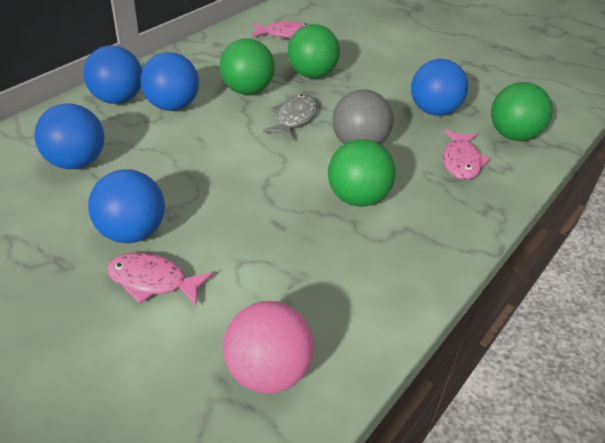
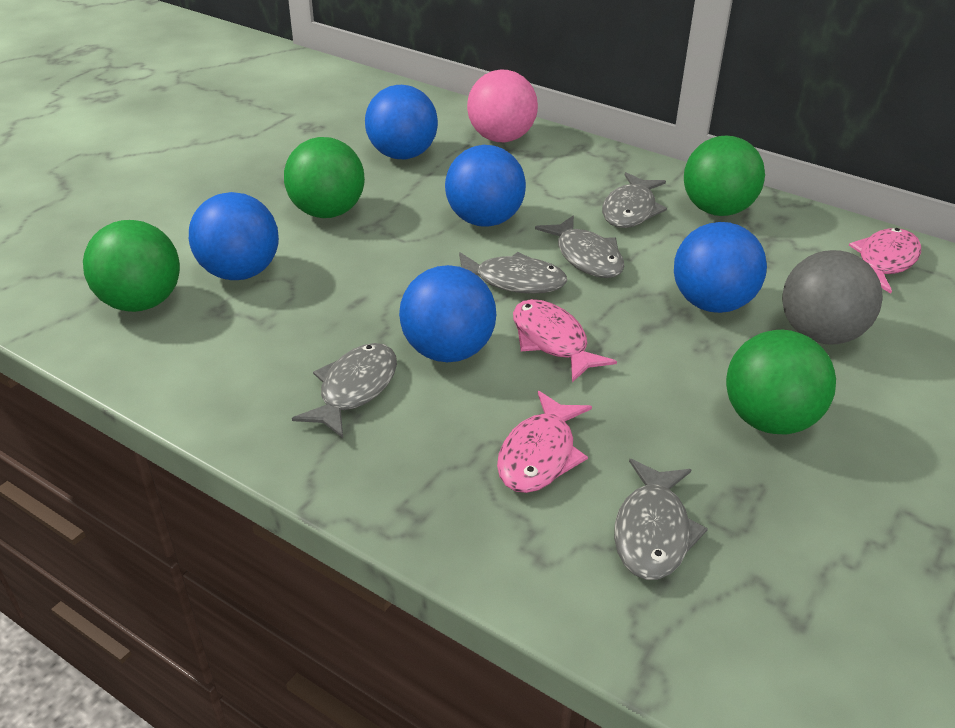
grey fish: [263,94,318,141] = 1 -> [292,343,397,438] [459,252,567,294] [535,215,624,278] [602,172,667,228] [614,459,708,580] = 5

